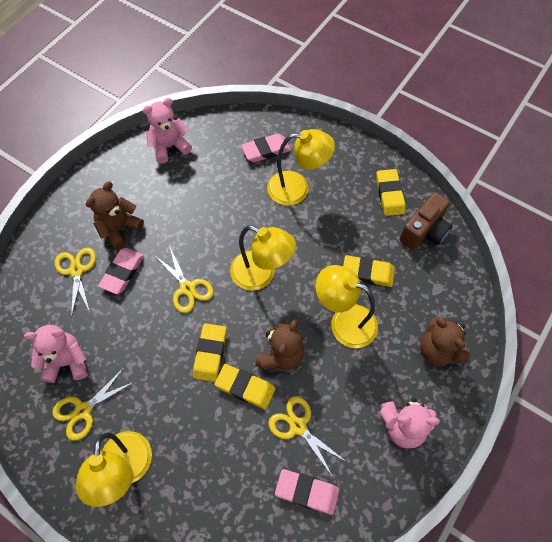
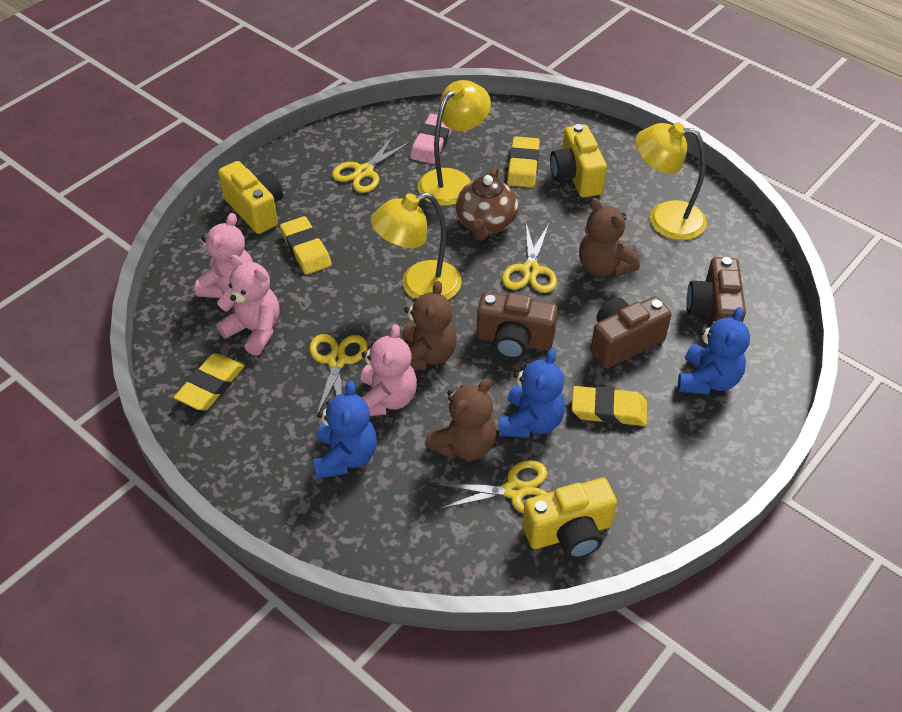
blue teddy bear: none = 0 -> [313,381,377,479] [499,349,565,438] [678,307,750,395] = 3
brown camera: [400,192,452,250] = 1 -> [477,292,558,359] [591,296,672,368] [687,257,746,327] = 3
brown teapot: none = 0 -> [456,166,518,241] = 1
pink eraser: [98,248,144,294] [241,133,291,162] [275,469,339,515] = 3 -> [410,114,452,164] = 1
yellow camera: none = 0 -> [218,161,283,234] [522,478,617,559] [550,124,607,198] = 3
yellow lamp: [75,431,152,507] [230,225,296,291] [267,129,335,206] [315,265,378,348] = 4 -> [370,192,462,300] [418,80,491,206] [635,122,707,240] = 3

